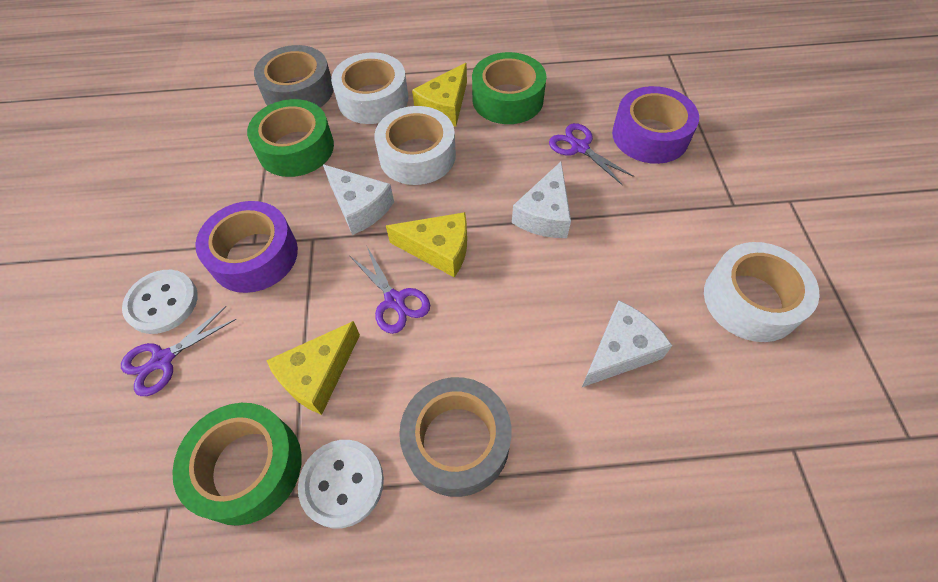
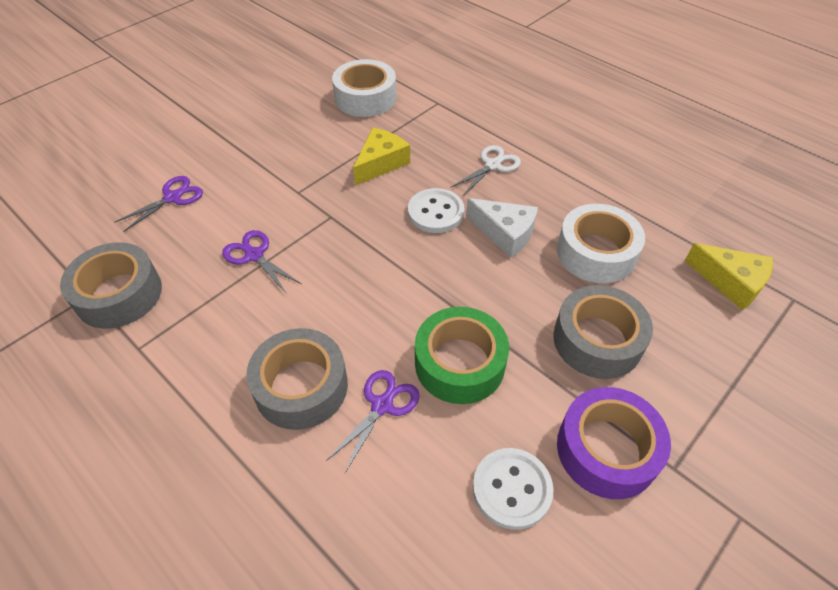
green tape: [172,403,302,526] [247,99,334,177] [472,52,546,124] = 3 -> [415,307,509,404] = 1
grey tape: [254,45,333,107] [399,377,512,497] = 2 -> [60,242,162,329] [246,328,348,430] [553,285,653,379] = 3
purple tape: [195,201,298,293] [612,86,699,164] = 2 -> [557,387,671,499] = 1
white cheese: [323,164,394,235] [512,162,571,238] [582,300,672,387] = 3 -> [466,198,538,258] = 1
white scissors: none = 0 -> [450,145,521,196] = 1
white tape: [331,52,408,124] [374,106,456,185] [704,242,820,342] = 3 -> [332,59,396,117] [557,204,645,283] = 2
yellow cheese: [266,321,360,415] [386,212,467,278] [412,63,467,127] = 3 -> [353,127,410,186] [685,243,773,310] = 2

